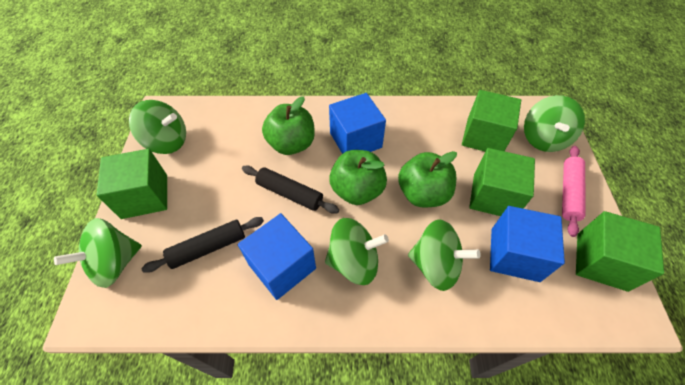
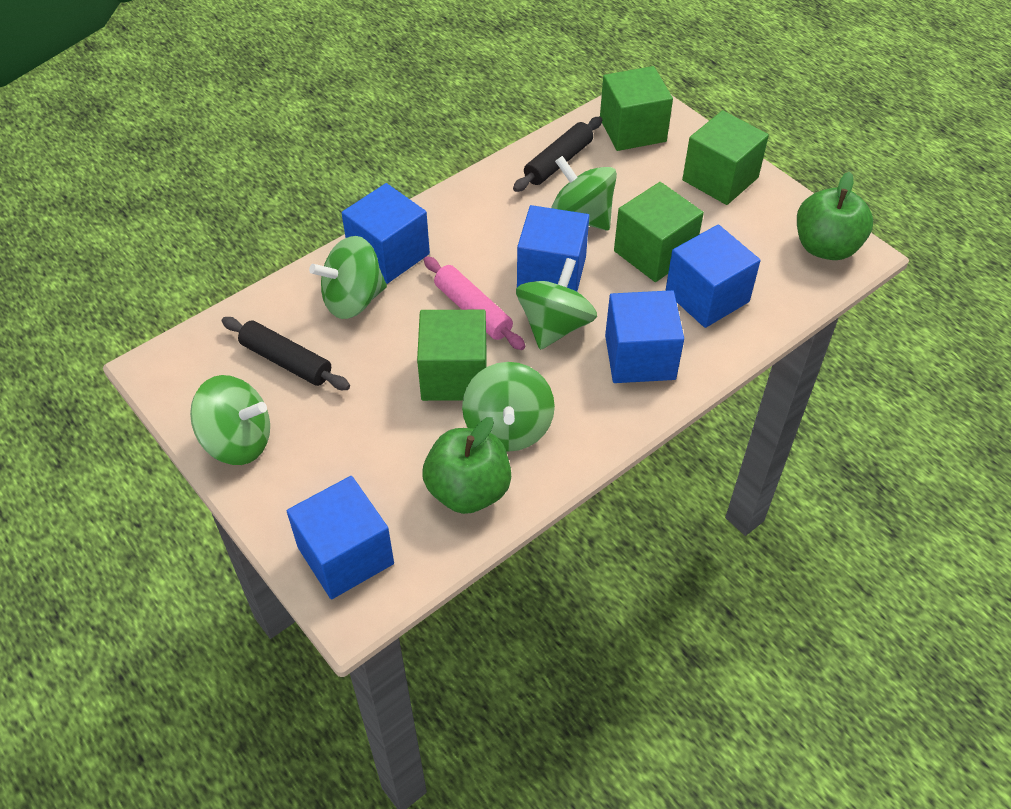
blue cube: [238,213,316,300] [329,93,386,154] [490,206,565,282] = 3 -> [287,476,394,599] [342,183,430,284] [517,205,589,291] [605,290,684,383] [665,224,761,328] = 5
green apple: [262,96,315,155] [329,150,387,205] [398,151,457,208] = 3 -> [423,417,511,514] [797,172,873,260] = 2

